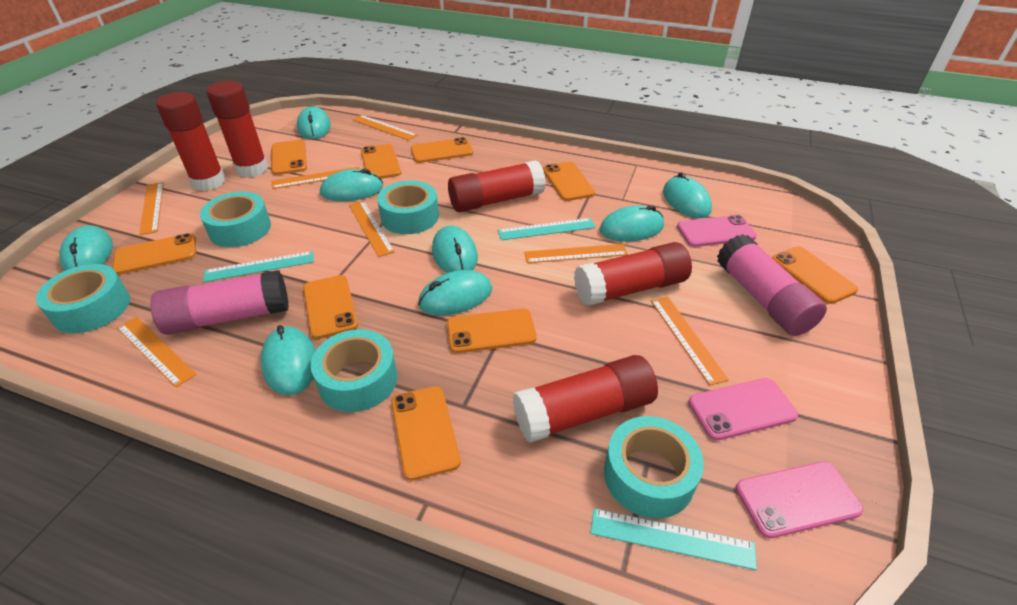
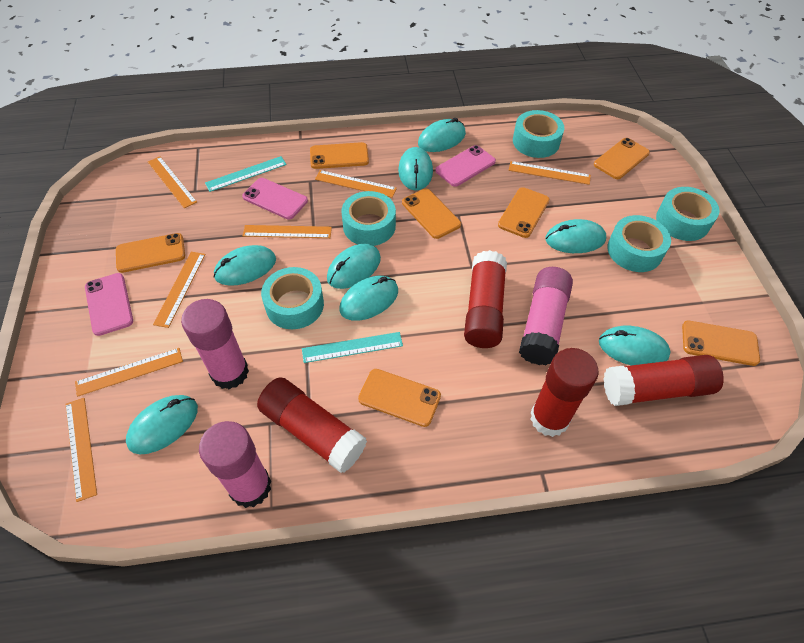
orange phone: [112,233,196,275] [271,140,307,175] [303,275,358,339] [361,144,401,179] [391,386,461,481] [411,137,473,163] [447,309,537,353] [543,162,595,201] [772,246,858,304] = 9 -> [116,233,185,273] [310,142,369,169] [358,369,441,427] [402,189,461,239] [498,187,550,238] [594,138,650,179] [682,320,760,366] = 7
pink glue stick: [150,270,289,335] [717,234,827,336] = 2 -> [181,299,249,389] [199,421,271,508] [519,267,573,365] = 3
red glue stick: [156,92,226,191] [206,81,268,178] [448,160,546,212] [513,355,658,443] [574,242,692,306] = 5 -> [257,377,367,473] [464,250,507,348] [530,348,599,437] [604,355,724,406] = 4
turquoise ruler: [203,251,314,282] [498,218,595,240] [590,508,757,570] = 3 -> [205,156,287,192] [302,332,403,363] = 2

